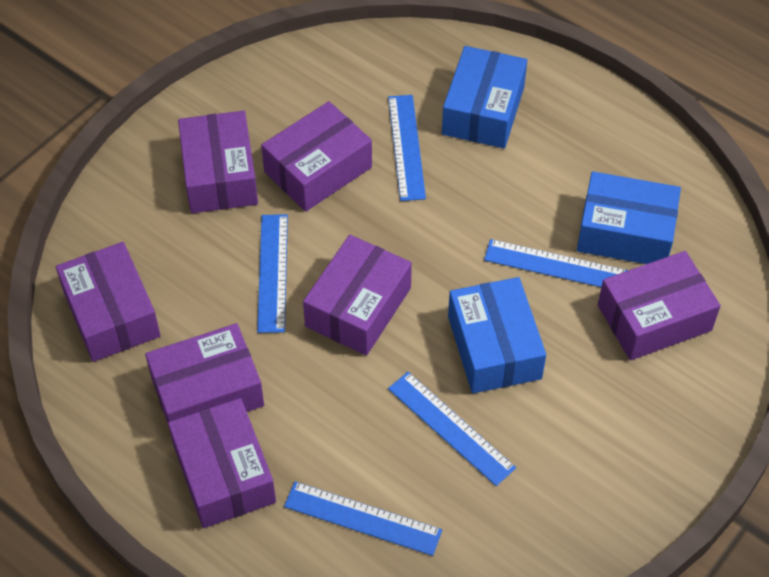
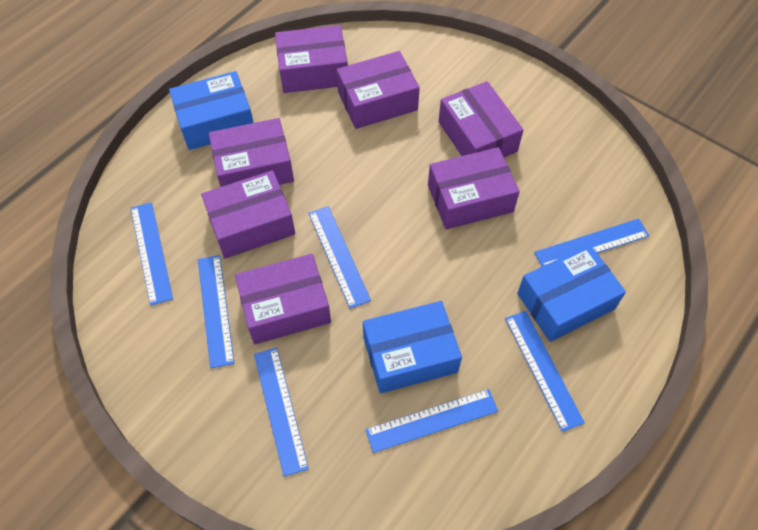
blue ruler: [257,214,288,333] [284,482,442,556] [388,95,426,201] [388,372,516,486] [484,239,628,287] = 5 -> [131,202,173,306] [198,255,234,368] [254,348,309,477] [309,206,371,309] [365,389,498,453] [505,311,585,432] [534,219,649,266] = 7

